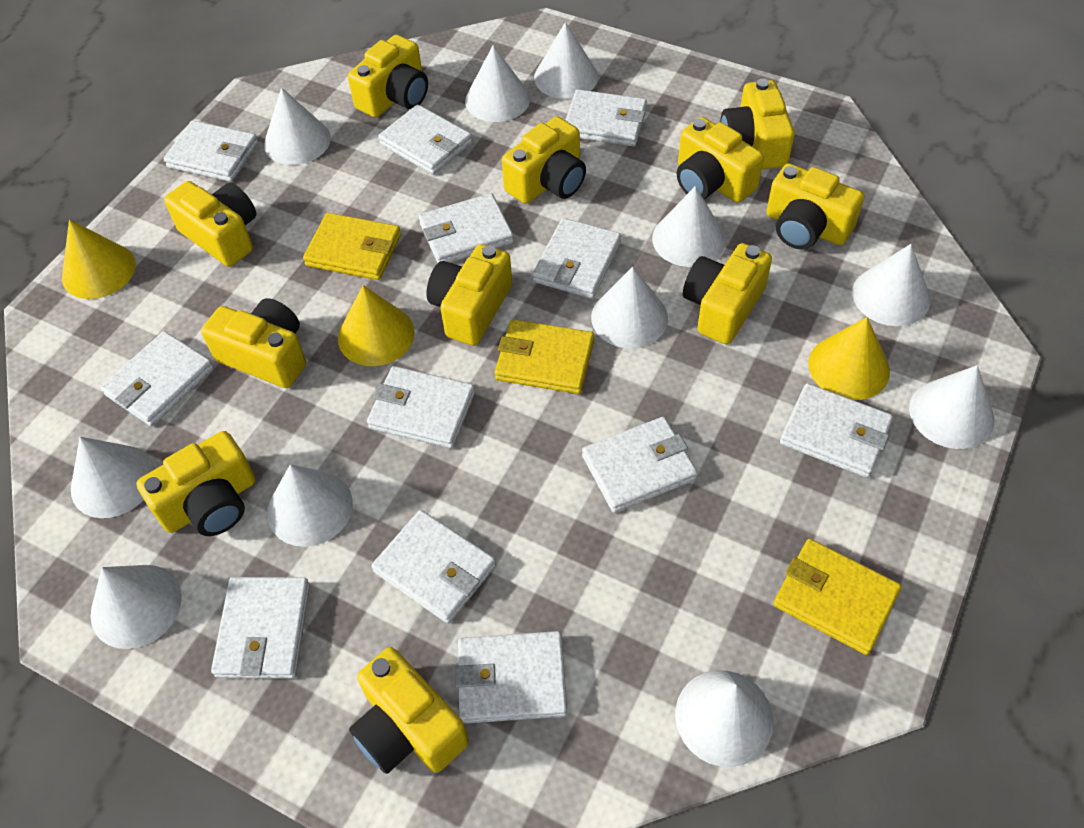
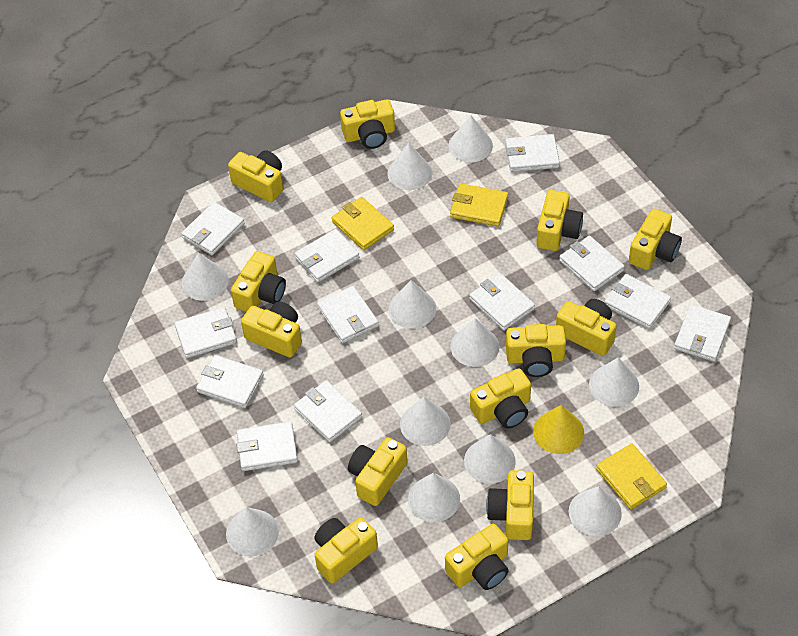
yellow camera: [136,431,256,536] [164,181,256,267] [201,298,306,388] [348,35,428,118] [349,647,469,774] [426,244,512,346] [502,116,586,204] [677,117,764,203] [683,243,772,344] [720,79,795,169] [766,163,864,250] = 11 -> [228,150,283,202] [231,251,286,312] [241,301,302,358] [315,517,378,583] [340,99,395,149] [348,437,407,506] [445,524,509,590] [470,369,531,429] [486,470,534,540] [506,324,566,377] [536,190,583,251] [556,299,617,356] [629,209,682,270] = 13
yellow cone: [62,220,136,299] [338,285,415,366] [808,317,890,400] = 3 -> [533,405,584,454] = 1

